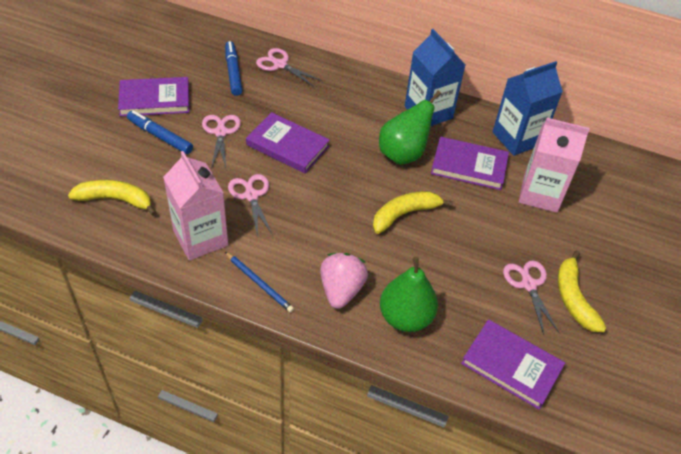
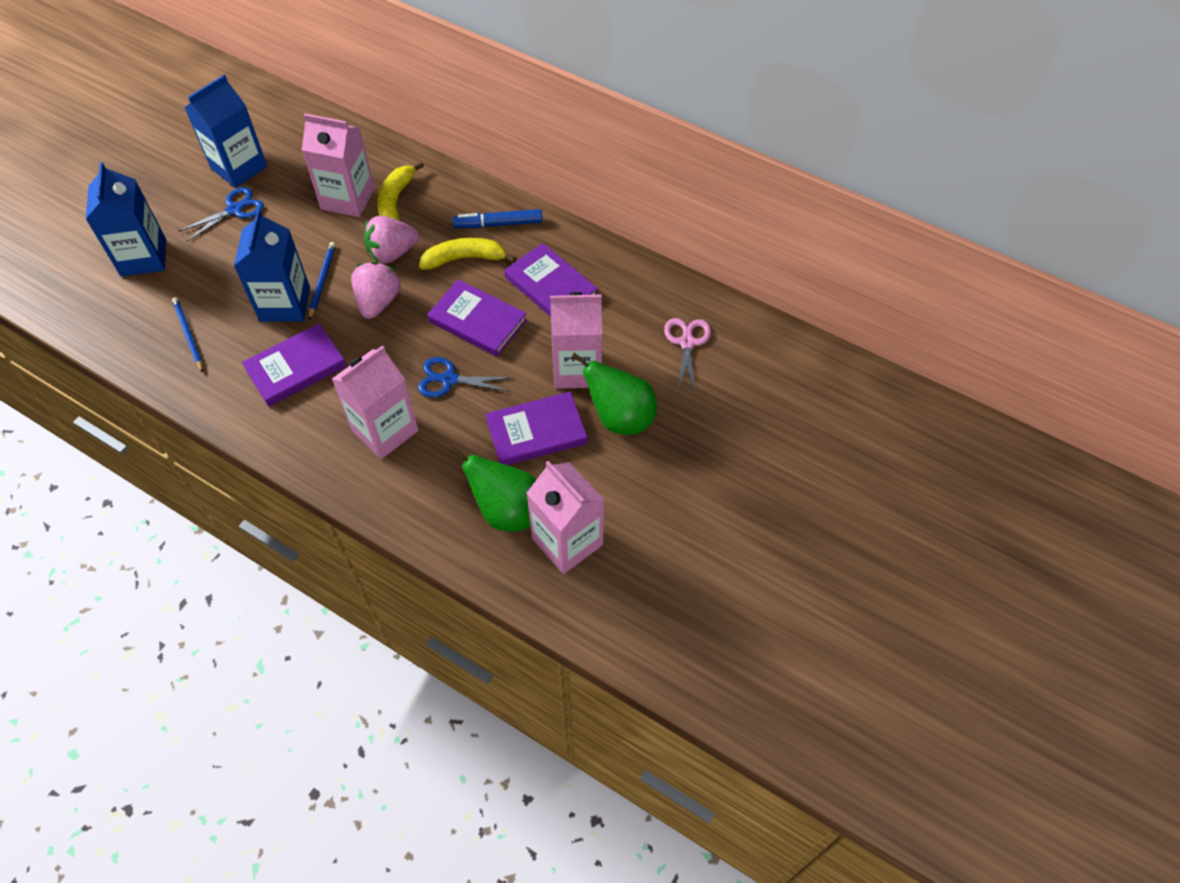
blue carton: [405,29,466,126] [493,61,563,156] = 2 -> [86,162,166,277] [184,75,267,188] [234,210,310,322] = 3
blue marker: [127,111,193,154] [225,41,242,96] = 2 -> [453,209,543,228] = 1
blue pencil: [225,252,294,313] = 1 -> [172,297,203,373] [309,242,336,320] = 2
blue scissors: none = 0 -> [179,187,264,241] [418,357,514,398] = 2
pink carton: [163,151,228,260] [519,118,590,213] = 2 -> [302,114,375,217] [332,345,418,459] [527,461,604,574] [550,292,602,389] = 4
pink scissors: [202,115,241,169] [228,174,273,238] [256,48,322,87] [503,260,559,335] = 4 -> [664,318,711,392] = 1
pink strawberry: [320,253,368,309] = 1 -> [351,262,401,319] [364,216,419,264] = 2
yellow banana: [68,180,157,216] [373,191,453,234] [558,250,606,332] = 3 -> [377,161,424,221] [419,238,516,270] = 2

